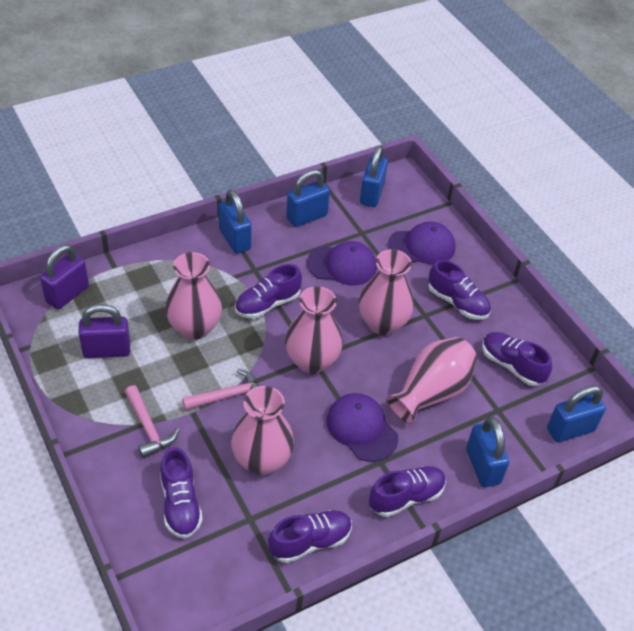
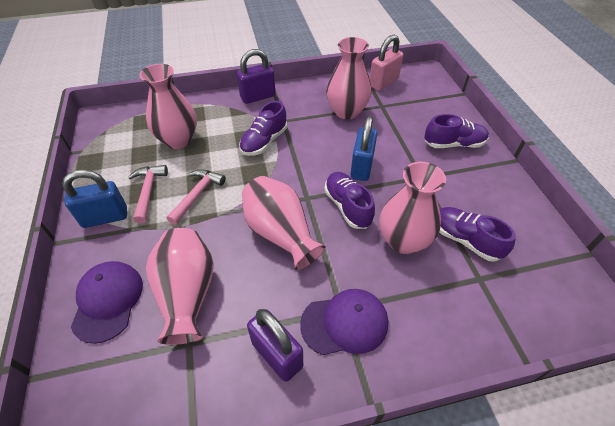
blue padlock: [219,190,252,254] [286,169,330,227] [360,145,388,207] [466,417,510,487] [547,385,606,442] = 5 -> [62,169,127,228] [350,116,377,181] = 2
pink padlock: none = 0 -> [370,35,403,91] = 1
purple cap: [307,241,377,286] [326,393,398,462] [388,221,456,265] = 3 -> [71,261,143,344] [300,289,388,355] = 2
purple shoe: [160,447,203,539] [235,264,302,319] [268,510,352,563] [369,466,446,517] [428,260,491,320] [482,332,552,386] = 6 -> [239,101,287,156] [324,172,375,229] [425,114,489,148] [439,207,516,262] = 4

